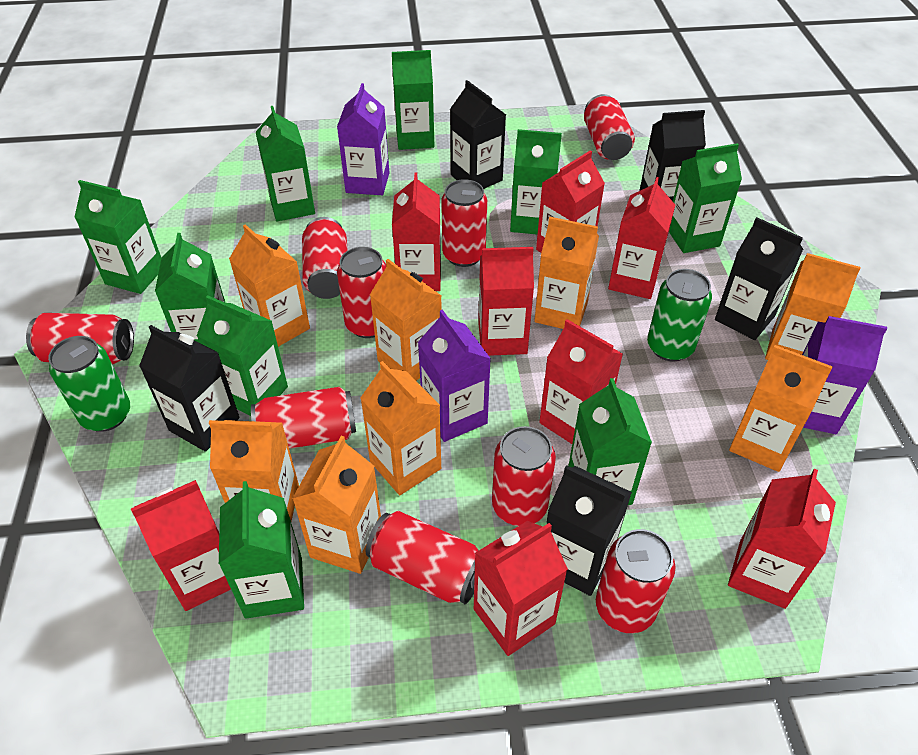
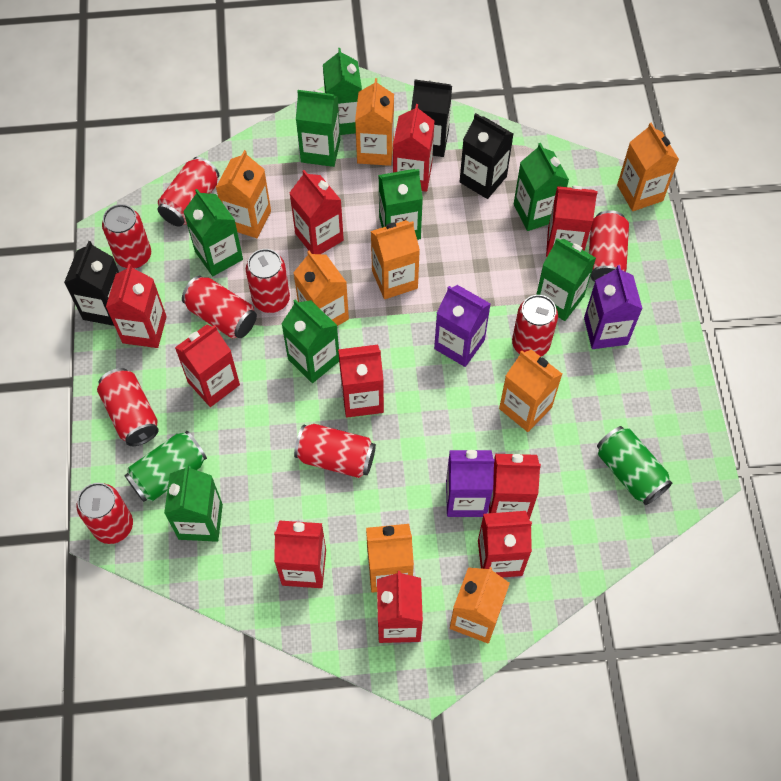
black carton: [139,325,239,452] [450,80,506,189] [546,465,632,596] [639,110,706,201] [715,217,803,340] = 5 -> [64,241,119,326] [411,80,452,157] [460,113,513,199] = 3
green carton: [74,180,161,294] [155,233,225,342] [197,295,288,416] [219,481,304,619] [256,106,315,221] [392,50,435,150] [510,129,562,234] [568,378,652,505] [669,143,742,253] = 9 -> [164,465,223,542] [183,189,243,276] [282,300,339,383] [296,90,340,167] [323,48,362,135] [378,169,423,240] [514,143,569,231] [536,238,596,321] = 8
red carton: [131,480,231,611] [392,172,441,291] [474,521,568,656] [478,247,534,356] [536,151,605,253] [539,319,623,444] [608,177,675,299] [728,469,836,609] = 8 -> [106,264,167,348] [175,324,240,407] [274,520,326,588] [290,170,344,254] [338,345,384,418] [377,571,423,643] [393,104,434,192] [478,511,532,578] [489,454,541,520] [546,186,598,257] = 10

